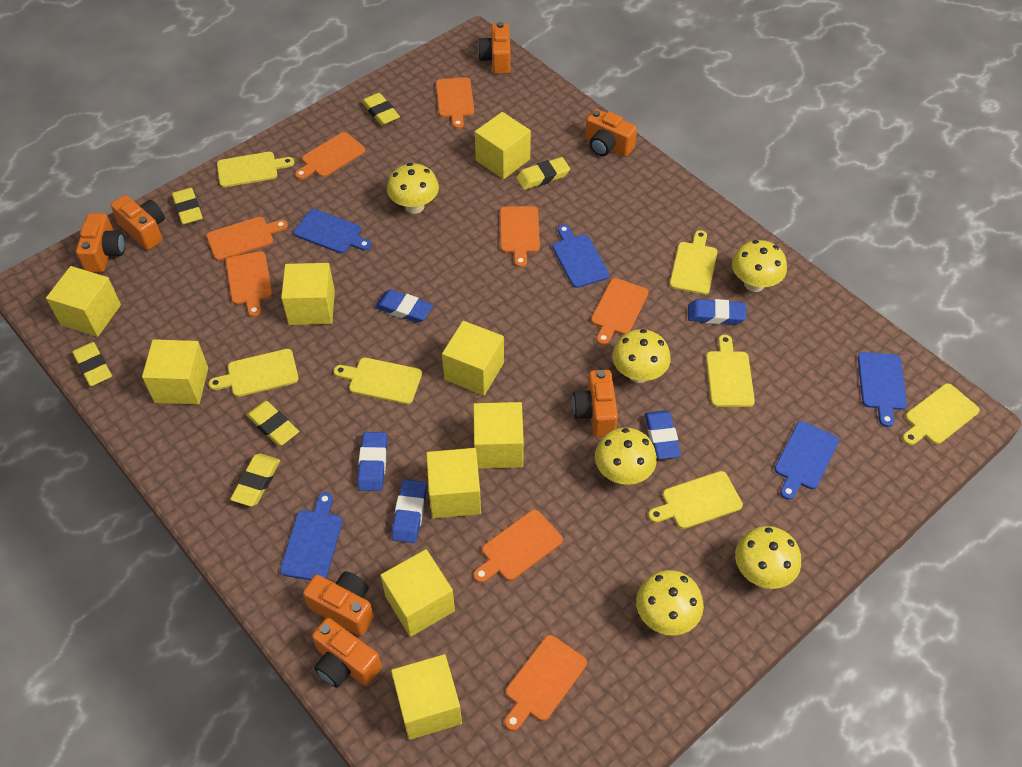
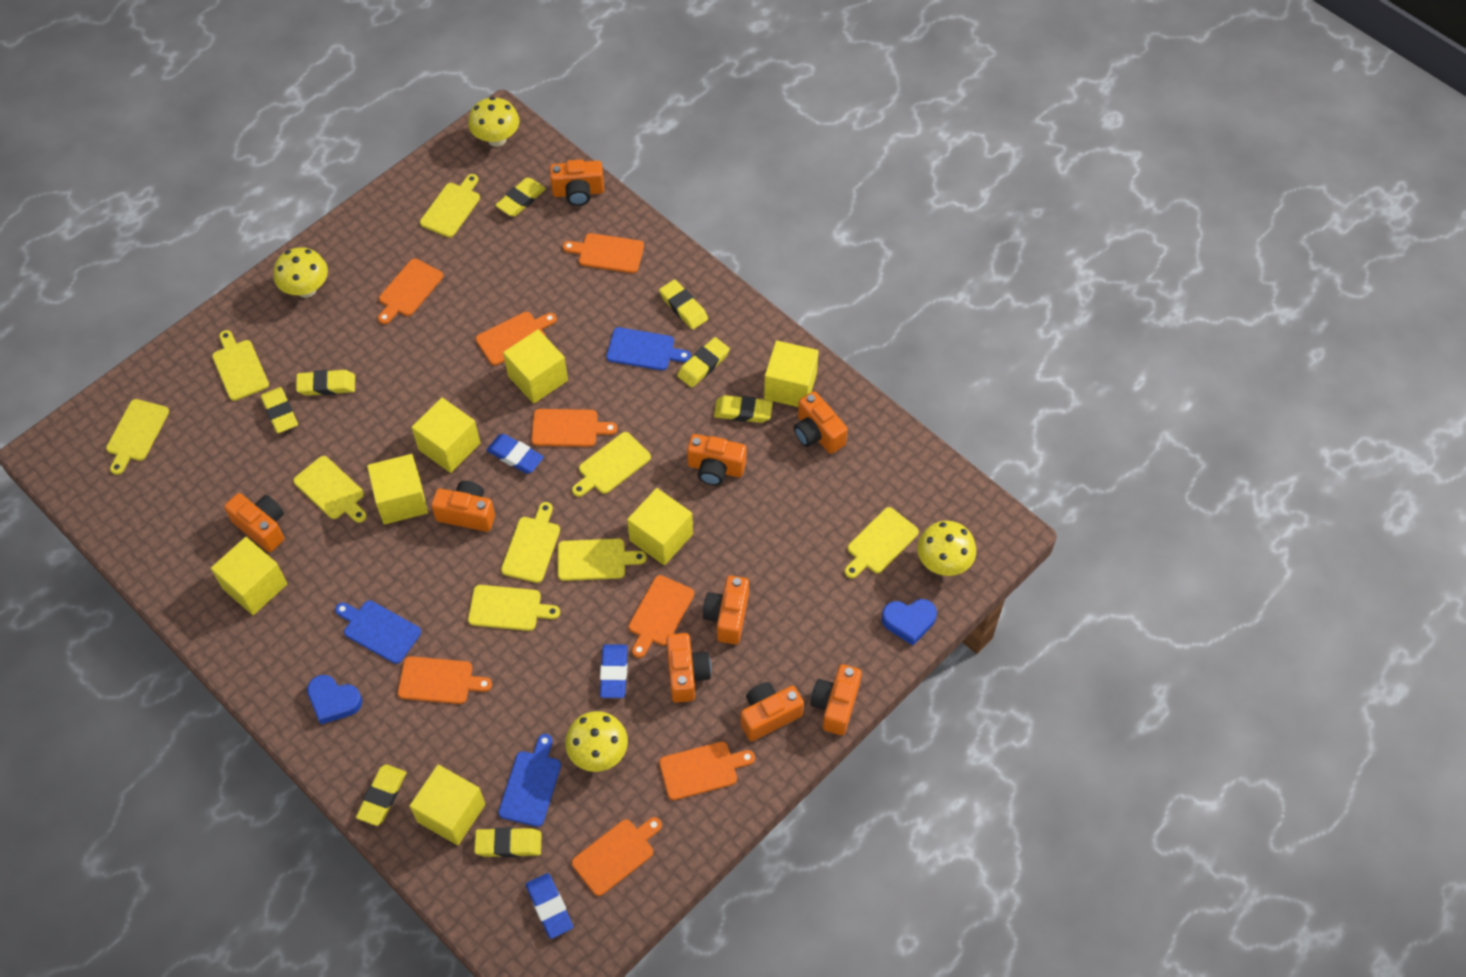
blue cutting board: [280,492,342,580] [294,209,371,253] [553,224,609,288] [775,421,839,500] [858,352,907,427] = 5 -> [335,600,421,664] [498,734,561,827] [606,327,691,371] = 3
blue eraser: [358,432,387,491] [375,289,433,323] [391,480,427,543] [645,410,681,459] [688,299,746,324] = 5 -> [486,434,544,474] [526,873,573,939] [600,644,628,698] = 3
blue heart: none = 0 -> [307,675,362,724] [882,599,937,645] = 2
orange camera: [76,213,125,272] [111,195,165,250] [303,571,374,636] [312,618,382,688] [478,22,511,74] [572,370,618,437] [585,109,637,157] = 7 -> [224,493,284,552] [431,481,495,532] [550,159,604,206] [666,633,711,703] [687,434,746,485] [703,576,749,644] [740,682,804,741] [794,391,848,454] [810,664,862,735] = 9
yellow cube: [46,266,121,337] [142,339,208,405] [281,263,335,325] [380,549,455,637] [391,654,462,740] [426,448,481,519] [442,321,504,396] [473,402,524,469] [475,112,531,179] = 9 -> [211,537,288,615] [367,454,428,525] [409,765,485,845] [411,397,480,473] [503,329,568,404] [627,488,693,565] [764,341,819,407] = 7
yellow cutting board: [209,349,299,397] [217,152,294,187] [334,358,422,404] [648,471,743,529] [670,230,717,295] [706,334,755,407] [902,384,980,445] = 7 -> [106,399,169,475] [212,330,269,401] [293,456,367,523] [420,174,480,238] [468,585,560,631] [501,502,560,583] [558,539,647,581] [572,432,651,497] [844,507,919,579] = 9
yellow eraser: [72,342,112,386] [172,188,203,225] [230,454,280,506] [246,401,299,446] [362,93,400,126] [516,157,570,190] = 6 -> [260,387,298,433] [296,370,355,396] [356,764,407,826] [474,827,542,857] [495,178,546,216] [659,280,708,330] [677,337,730,388] [714,395,773,423] = 8
yellow mushroom: [387,163,439,214] [595,428,657,485] [612,329,671,383] [636,570,704,635] [732,240,787,292] [735,526,801,589] = 6 -> [273,247,328,298] [468,97,519,147] [565,711,628,772] [917,521,976,576] = 4

